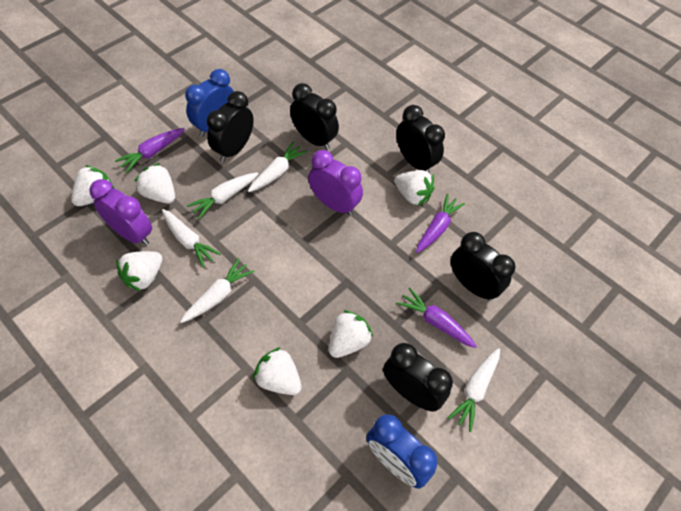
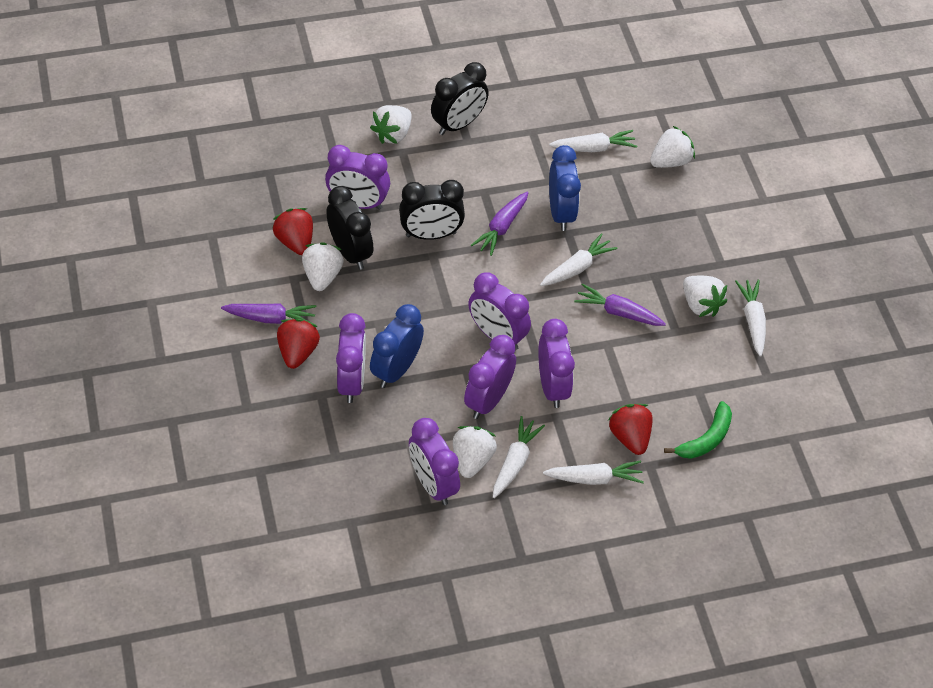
black clock: [207,91,254,162] [290,83,339,150] [383,343,453,412] [396,105,445,173] [451,232,516,301] = 5 -> [326,186,374,270] [399,180,465,240] [431,62,489,135] = 3
green banana: none = 0 -> [664,401,732,459] = 1
purple clock: [89,179,152,246] [308,150,363,216] = 2 -> [325,145,390,210] [336,313,366,403] [409,418,460,505] [464,335,516,419] [468,272,531,350] [538,319,575,408] = 6
red strawberry: none = 0 -> [272,208,313,255] [277,319,320,369] [608,404,653,455] = 3
white strawberry: [71,165,114,206] [116,251,162,292] [135,163,175,204] [253,347,302,395] [329,310,373,358] [395,170,435,206] = 6 -> [302,242,344,291] [370,105,412,144] [453,426,497,478] [650,126,695,168] [683,276,727,317] = 5

